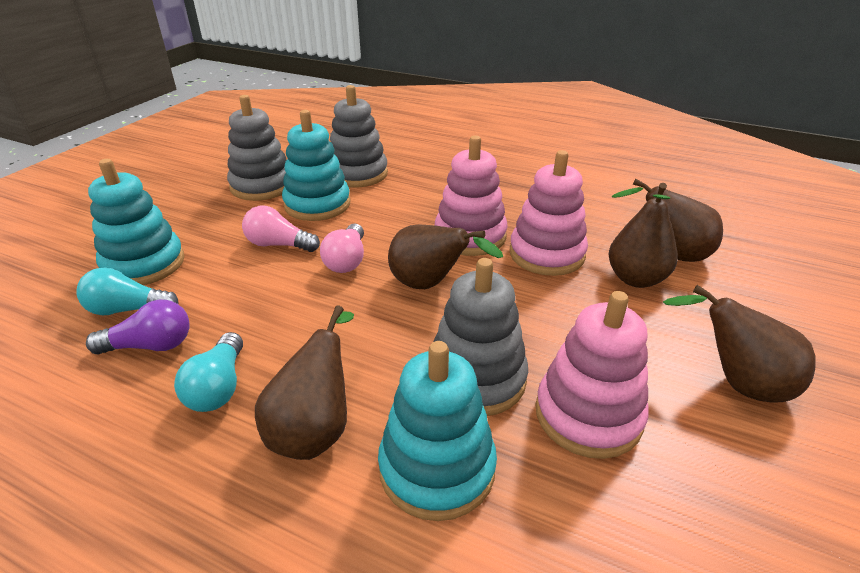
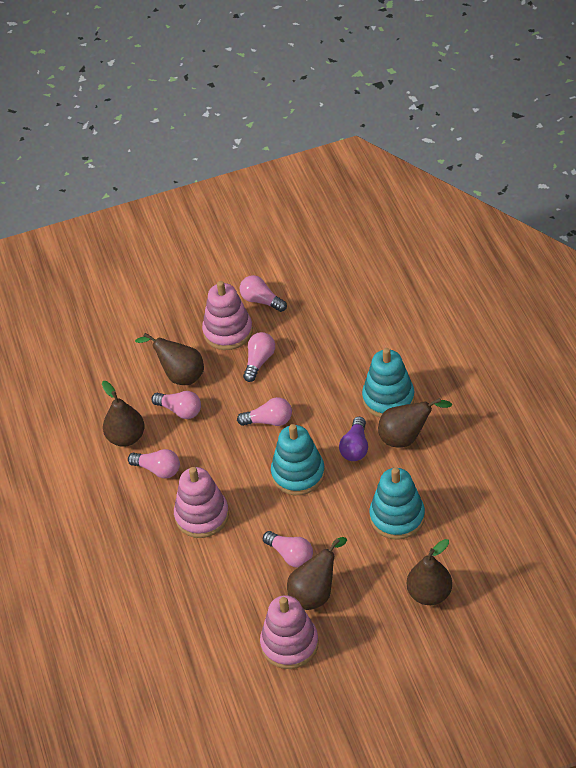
grey stacking toy: [227,95,287,201] [330,85,388,188] [433,258,528,416] = 3 -> none = 0
pink light bulb: [242,206,320,252] [320,223,364,273] = 2 -> [128,449,180,478] [151,391,201,419] [237,397,292,426] [240,275,287,312] [243,332,275,382] [263,531,313,568] = 6
turquoise light bulb: [76,267,179,315] [174,332,243,412] = 2 -> none = 0

